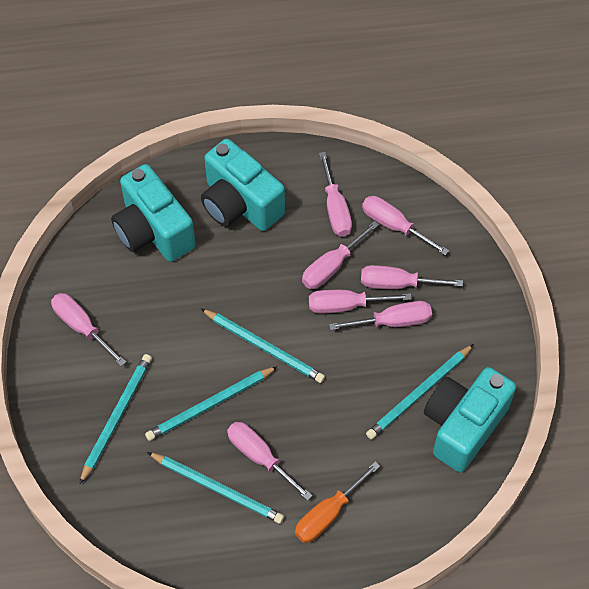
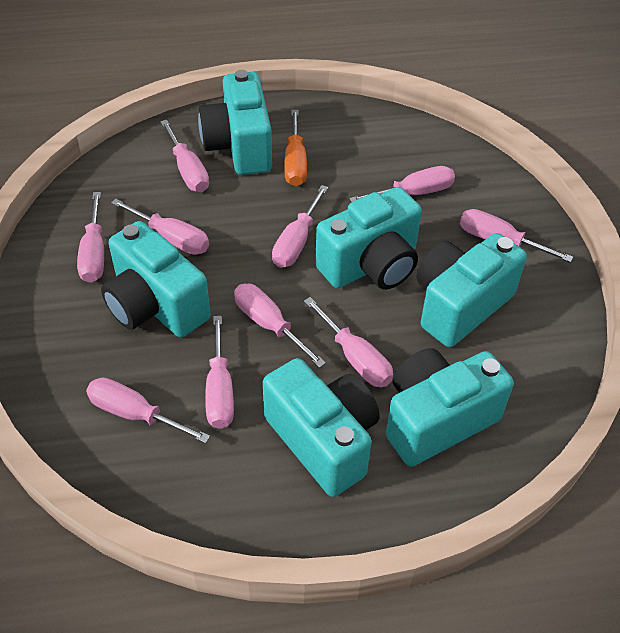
pink screwdriver: [51,293,126,366] [227,422,312,501] [302,221,379,289] [309,290,412,313] [319,152,352,237] [329,301,432,330] [361,265,463,289] [362,196,449,255] = 8 -> [77,192,104,283] [86,377,210,443] [111,199,209,255] [160,120,209,192] [205,316,234,429] [234,284,326,368] [272,185,328,268] [304,297,393,387] [349,166,455,203] [460,209,573,263] = 10
turquoise camera: [111,164,196,262] [201,139,285,231] [424,367,516,472] = 3 -> [101,221,210,337] [198,70,272,175] [263,358,380,497] [315,187,422,290] [386,348,514,467] [416,233,527,347] = 6
turquoise pencil: [79,354,152,484] [145,366,278,441] [147,452,284,524] [201,309,325,383] [366,344,474,440] = 5 -> none = 0

